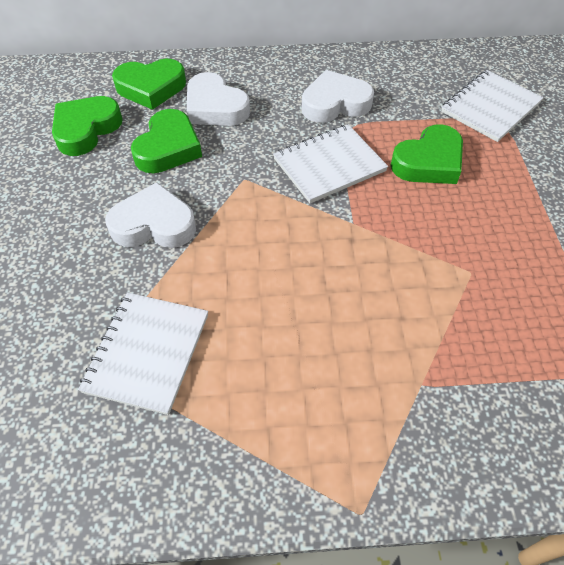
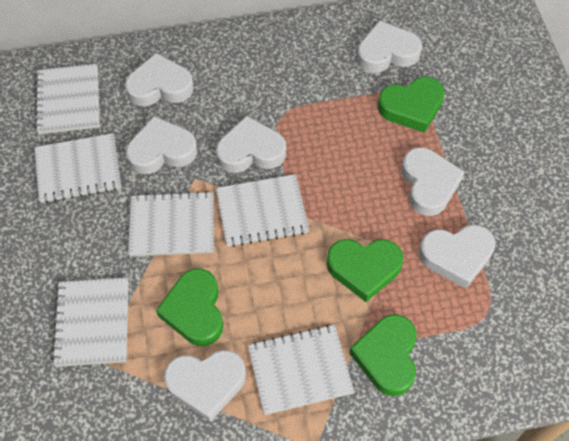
white heart: [105,182,196,248] [187,72,250,126] [302,70,374,123] = 3 -> [125,53,194,106] [126,116,197,174] [164,350,246,422] [216,116,286,173] [357,20,422,73] [402,147,465,216] [419,225,496,289] = 7
white notebook: [78,292,208,415] [273,124,388,203] [441,70,544,142] = 3 -> [34,133,122,203] [35,64,100,134] [52,277,129,367] [128,191,214,256] [216,174,309,247] [248,325,354,415] = 6

